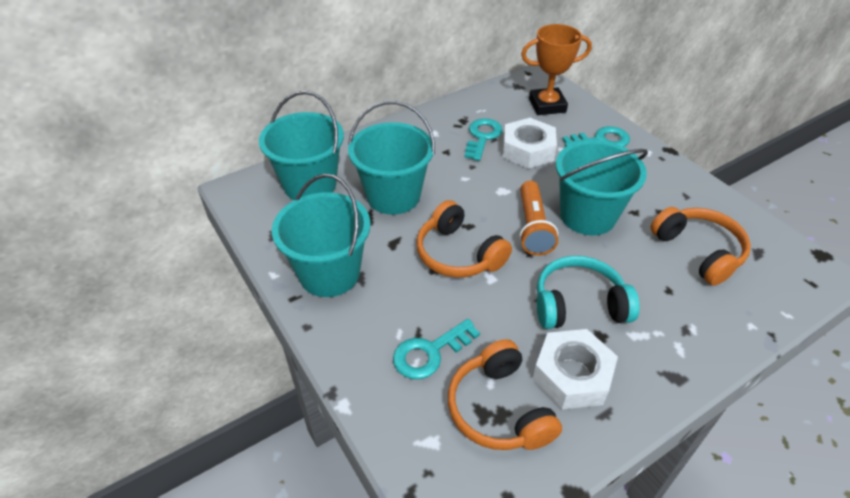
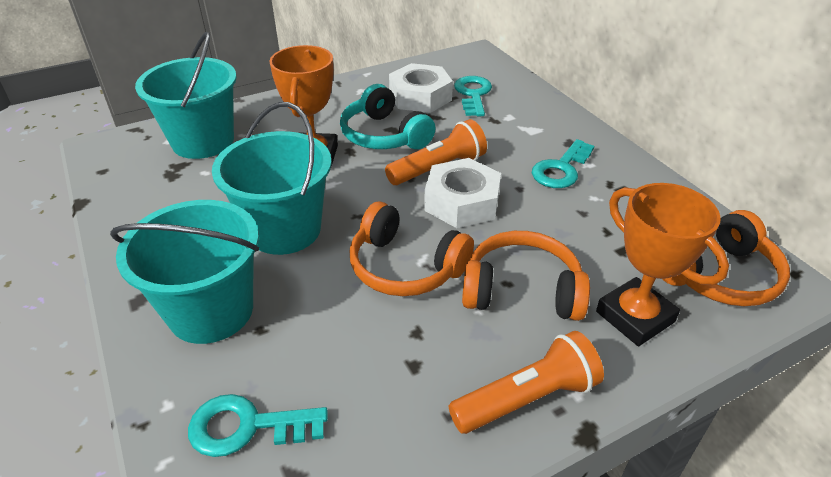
orange flashlight: [519,181,558,256] = 1 -> [385,119,487,185] [449,331,604,434] = 2
orange trophy: [521,24,592,115] = 1 -> [269,45,338,167] [596,183,729,346] = 2
turquoise bucket: [259,91,344,200] [272,173,371,297] [348,101,435,215] [556,140,648,235] = 4 -> [110,200,259,344] [135,32,237,159] [212,102,332,255] = 3

